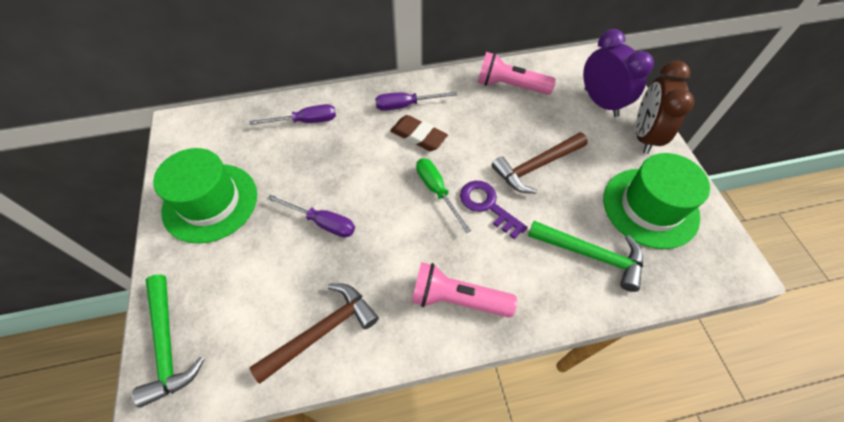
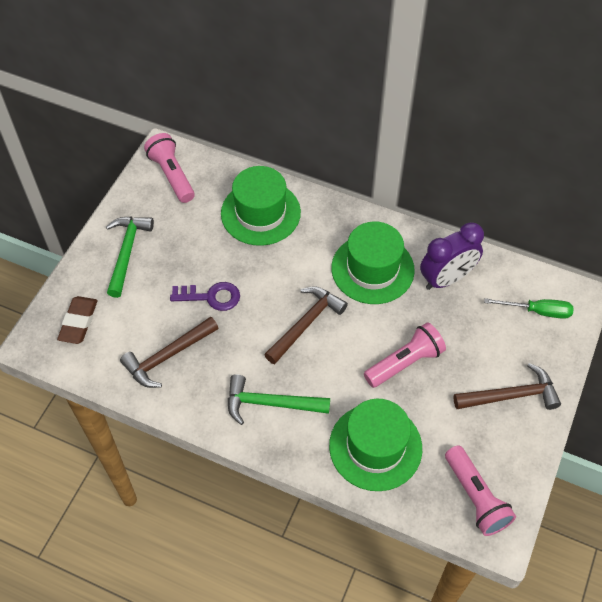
brown clock: [636,61,694,154] = 1 -> none = 0
brown hammer: [249,284,379,384] [491,132,588,194] = 2 -> [120,317,218,388] [264,286,348,364] [454,363,561,410] = 3
green hat: [153,148,257,244] [603,153,710,249] = 2 -> [221,166,301,246] [329,399,422,491] [332,221,415,304] = 3
pink flashlight: [412,262,517,318] [478,52,556,95] = 2 -> [144,133,195,203] [364,322,446,388] [445,445,516,536] = 3
purple screwdriver: [249,104,336,125] [267,194,355,238] [375,92,457,111] = 3 -> none = 0

